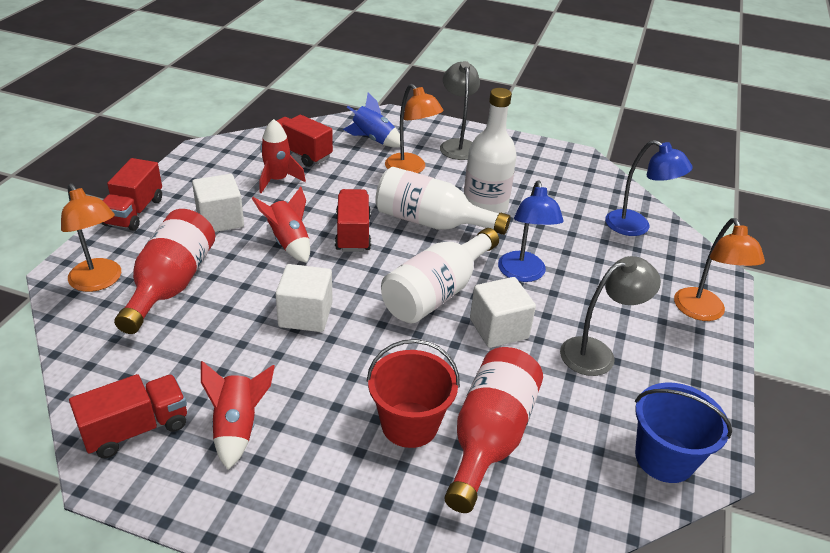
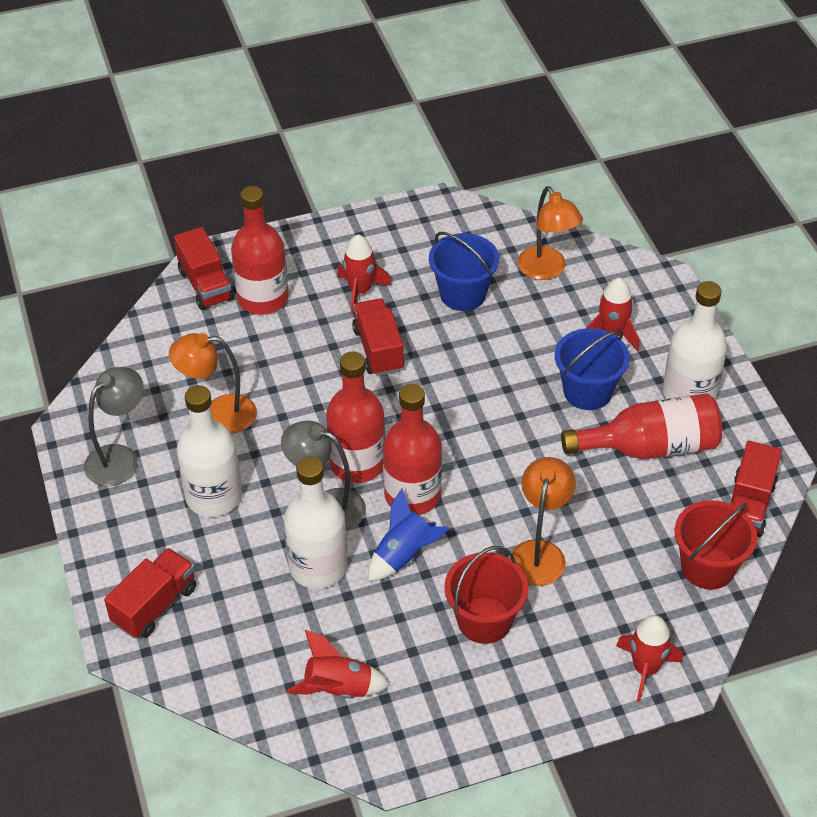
blue bucket: [635,383,732,483] = 1 -> [429,232,499,311] [555,328,630,410] = 2
blue lamp: [498,180,564,282] [605,140,693,236] = 2 -> none = 0
red bottle: [114,209,215,334] [445,347,543,513] = 2 -> [231,186,289,315] [326,352,385,483] [383,384,442,515] [561,393,722,459] = 4
red bucket: [366,339,460,448] = 1 -> [444,546,528,644] [675,500,757,590] = 2
red rocket: [201,361,275,470] [252,186,310,263] [259,119,306,193] = 3 -> [287,630,390,698] [337,234,391,314] [586,278,639,351] [616,615,683,702] = 4
white cube: [192,174,244,232] [275,264,332,332] [470,277,536,348] = 3 -> none = 0

